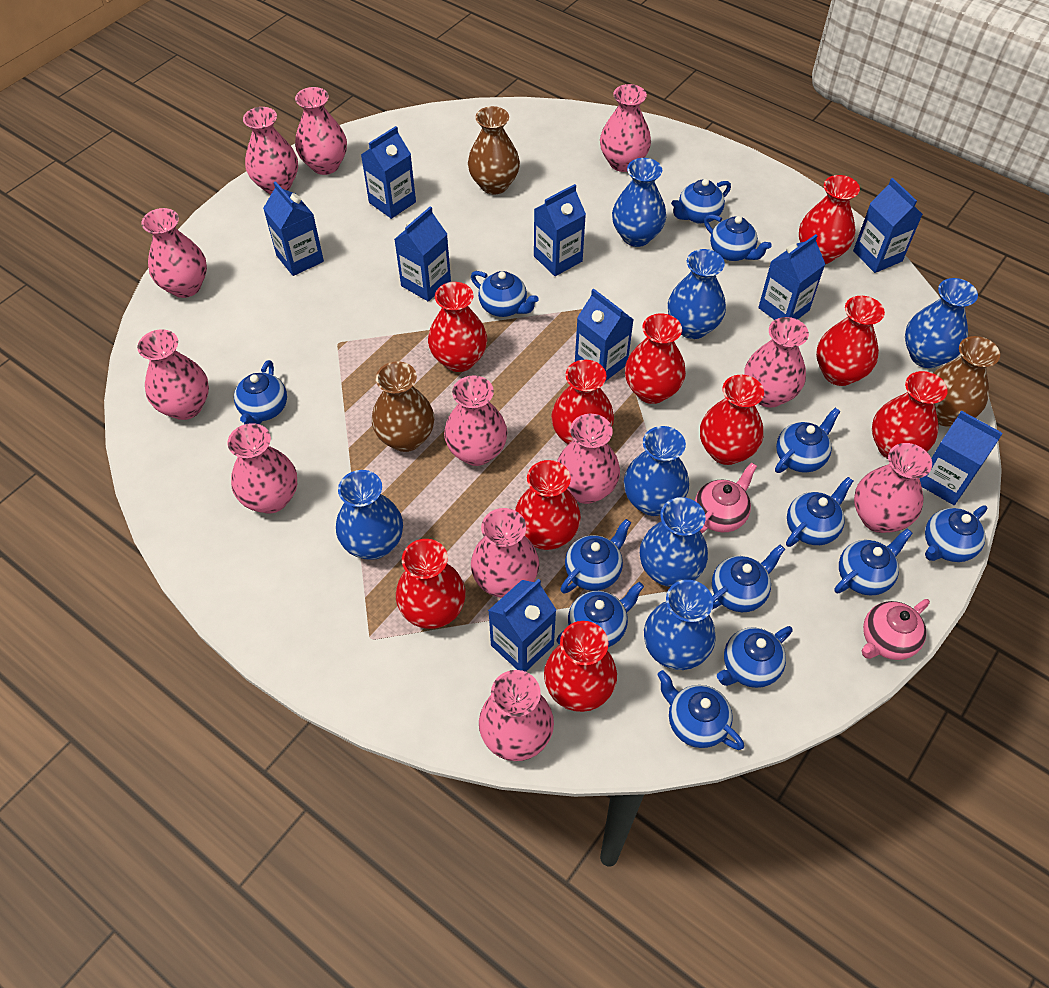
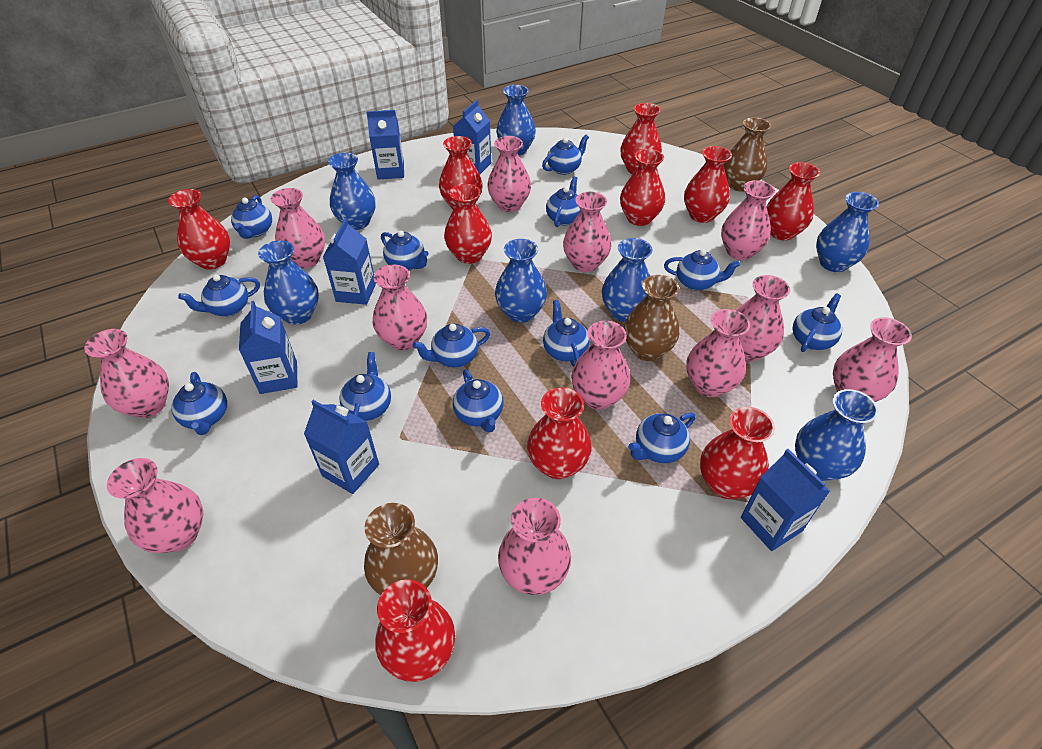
blue carton: [263,181,324,276] [361,126,416,219] [394,206,451,301] [488,579,556,672] [534,184,586,276] [575,288,634,381] [758,234,825,320] [853,178,923,273] [920,411,1003,505] = 9 -> [239,301,297,394] [304,400,379,494] [323,218,376,305] [366,110,404,180] [453,100,491,174] [741,449,830,551] = 6
pink teapot: [695,462,757,533] [862,599,930,660] = 2 -> none = 0

